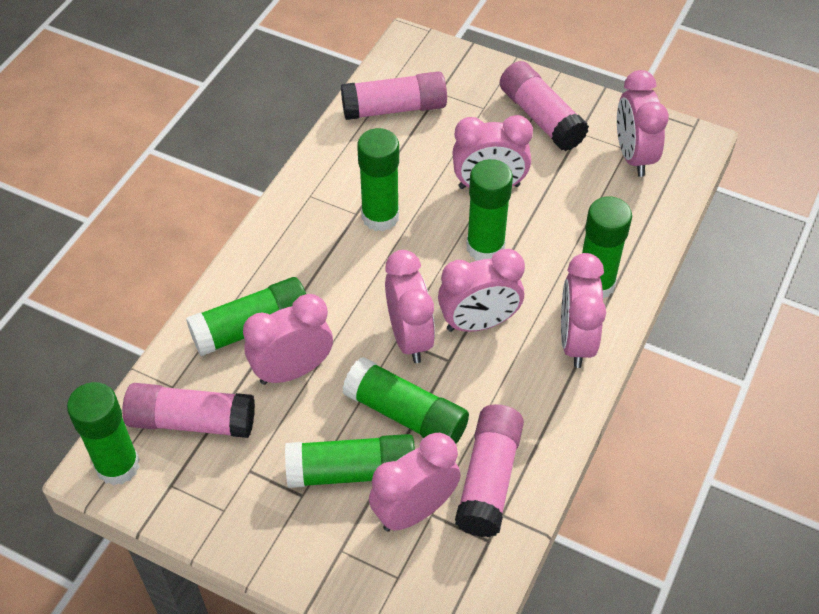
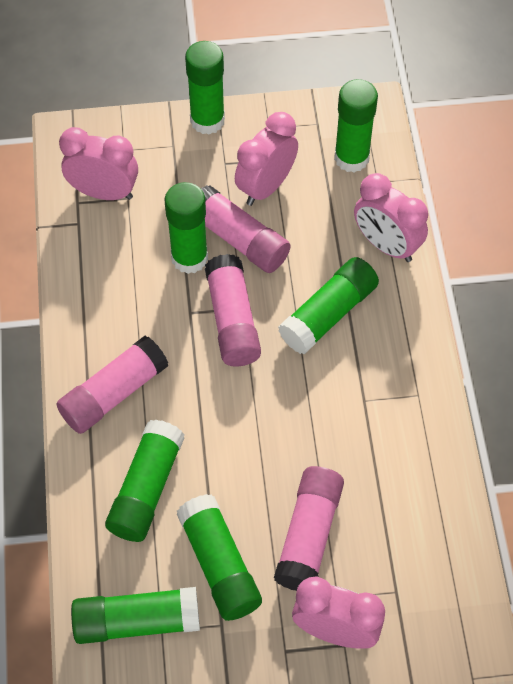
pink clock: [243,294,333,385] [369,433,461,532] [385,250,435,363] [438,249,525,332] [452,115,533,189] [561,253,606,368] [617,70,669,177] = 7 -> [59,127,138,200] [235,112,298,206] [292,576,385,649] [354,173,428,262] = 4

